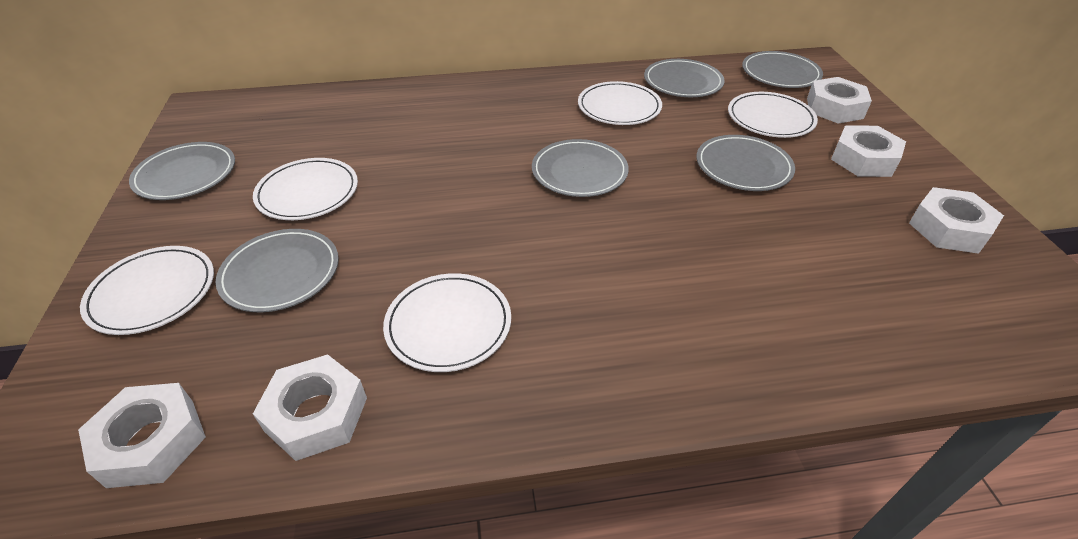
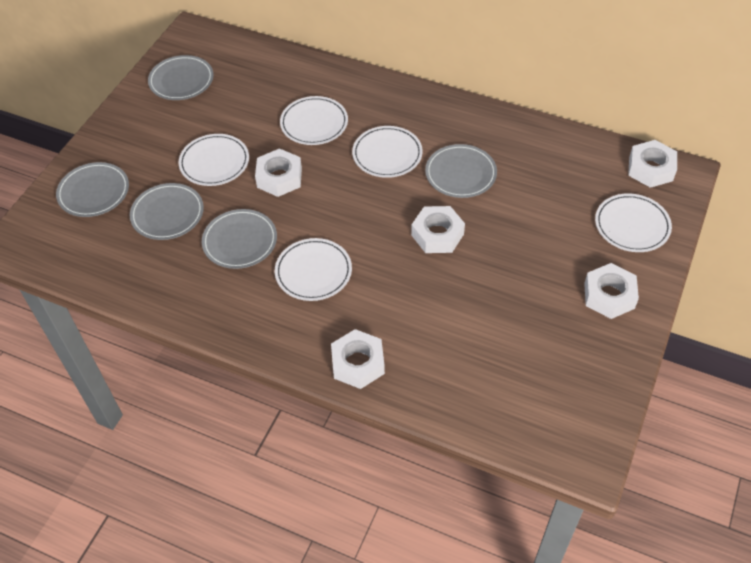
grey plate: [129,142,235,200] [216,229,339,312] [532,139,629,197] [644,59,725,97] [696,135,795,191] [742,51,823,88] = 6 -> [56,162,129,217] [130,183,204,240] [148,55,214,100] [202,209,277,269] [425,144,497,198] = 5

